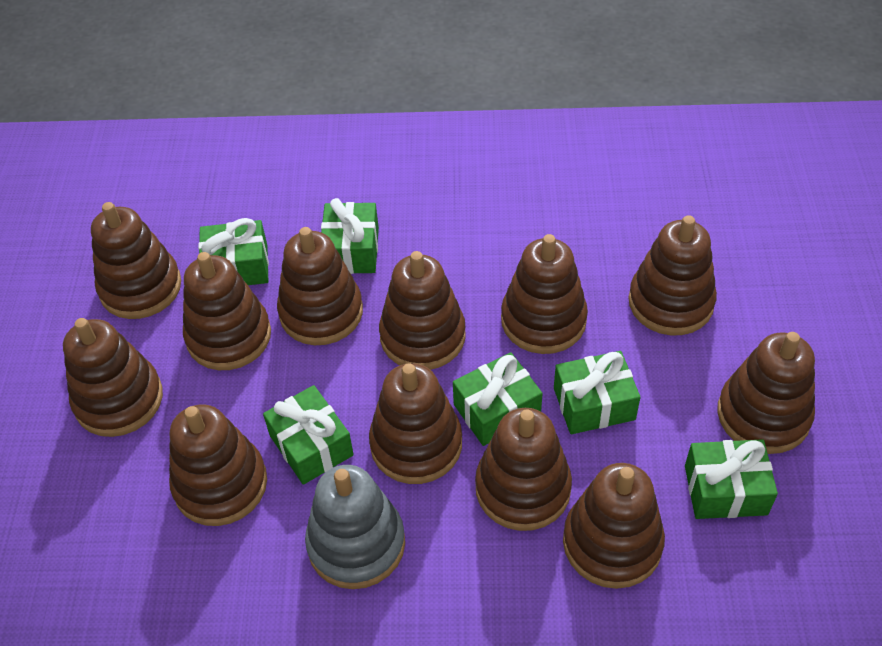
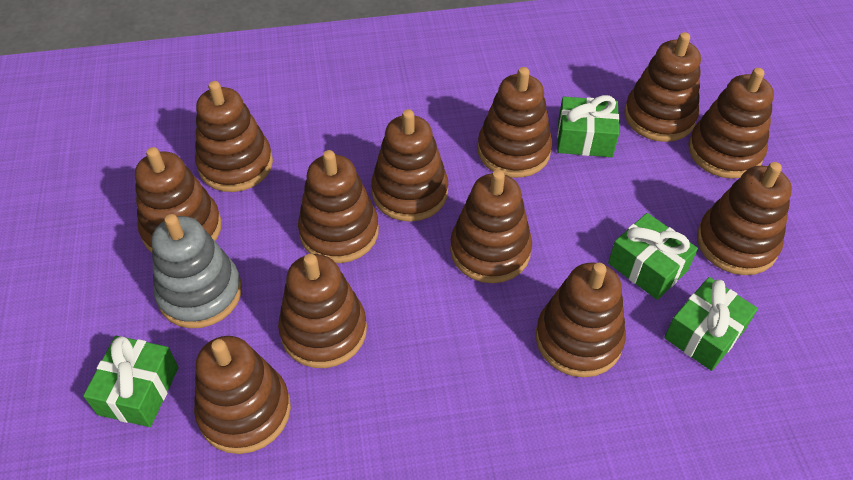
green gift: [198,218,269,285] [263,385,354,485] [321,198,379,274] [453,352,543,446] [554,351,641,434] [685,439,778,519] = 6 -> [83,336,179,427] [557,95,619,157] [608,213,698,300] [664,277,758,371] = 4

